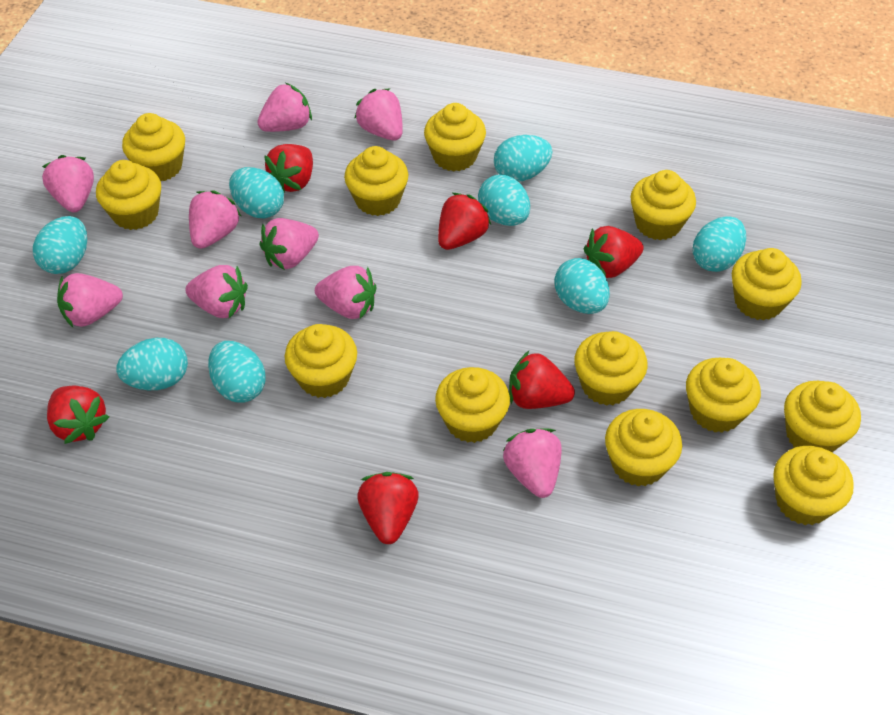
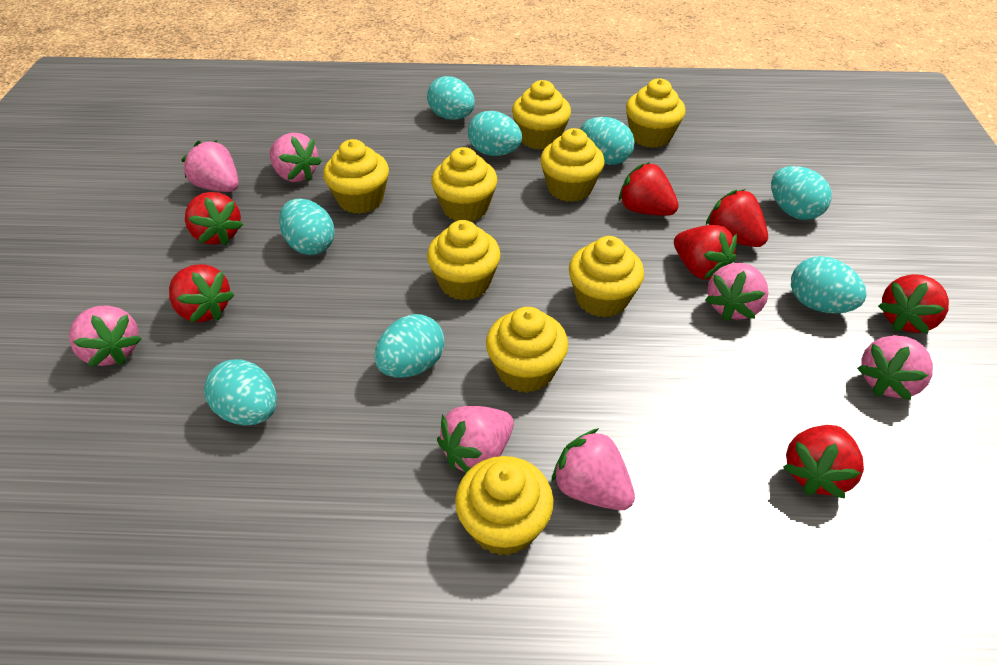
pink strawberry: [42,155,94,212] [57,273,123,327] [185,265,248,318] [189,190,242,249] [257,83,312,132] [260,218,319,270] [315,266,376,319] [354,88,403,141] [503,428,562,498] = 9 -> [69,305,142,367] [181,140,239,192] [270,133,322,182] [437,406,514,473] [551,428,635,510] [705,263,769,321] [857,335,933,400] = 7
red strawberry: [47,386,109,444] [264,144,313,193] [357,472,419,544] [438,193,491,250] [509,351,575,409] [584,226,644,278] = 6 -> [169,264,234,323] [185,192,243,245] [619,162,679,216] [674,225,737,279] [706,189,768,247] [783,425,864,499] [878,274,949,333] = 7
yellow cupcake: [96,160,161,230] [122,113,185,181] [285,324,357,398] [344,146,408,216] [424,103,486,172] [435,367,510,443] [574,331,647,406] [605,409,682,487] [630,170,696,240] [686,358,761,433] [732,248,802,320] [773,446,854,525] [784,381,861,452] = 13 -> [323,139,389,214] [427,220,501,300] [431,147,497,222] [455,456,554,556] [486,307,568,393] [512,80,571,150] [540,128,605,202] [569,236,644,317] [626,78,686,148] = 9

